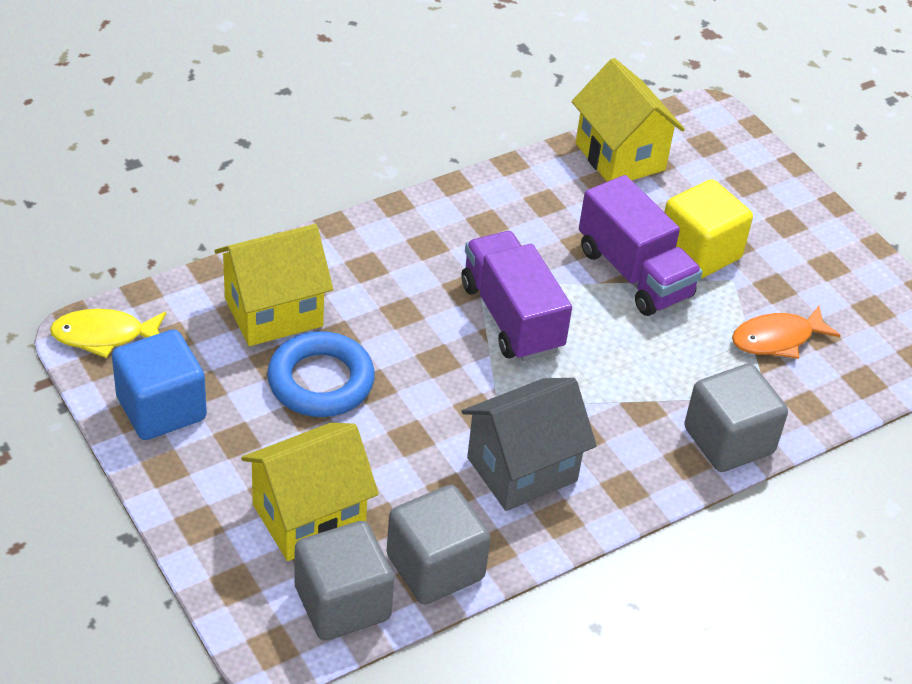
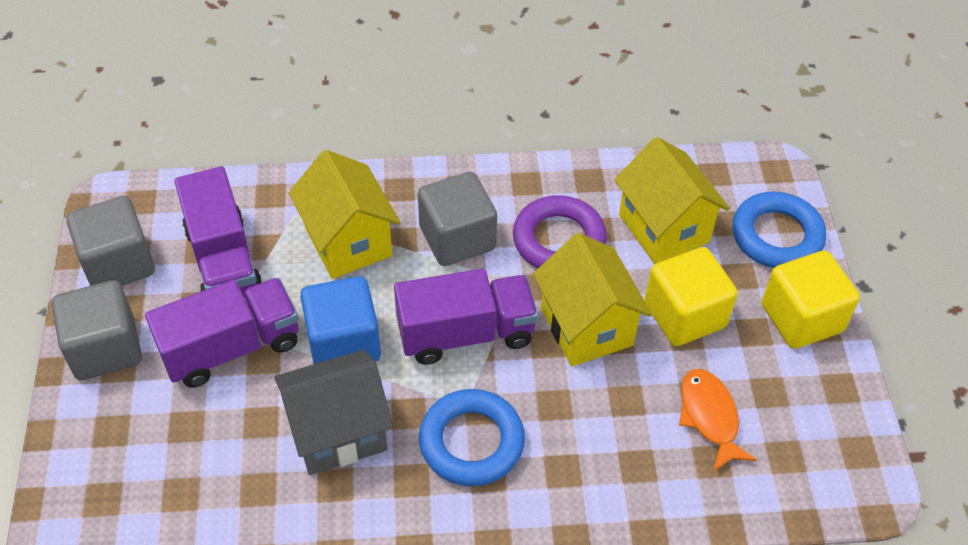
blue ring: [267,331,375,417] = 1 -> [419,389,525,486] [732,192,826,268] = 2
purple ring: none = 0 -> [513,195,607,268] = 1
purple truck: [461,231,572,361] [579,175,702,316] = 2 -> [145,278,299,388] [174,166,262,298] [394,269,538,365] = 3
yellow cube: [664,179,753,278] = 1 -> [644,247,738,346] [762,251,860,349] = 2
yellow fish: [50,309,166,358] = 1 -> none = 0

